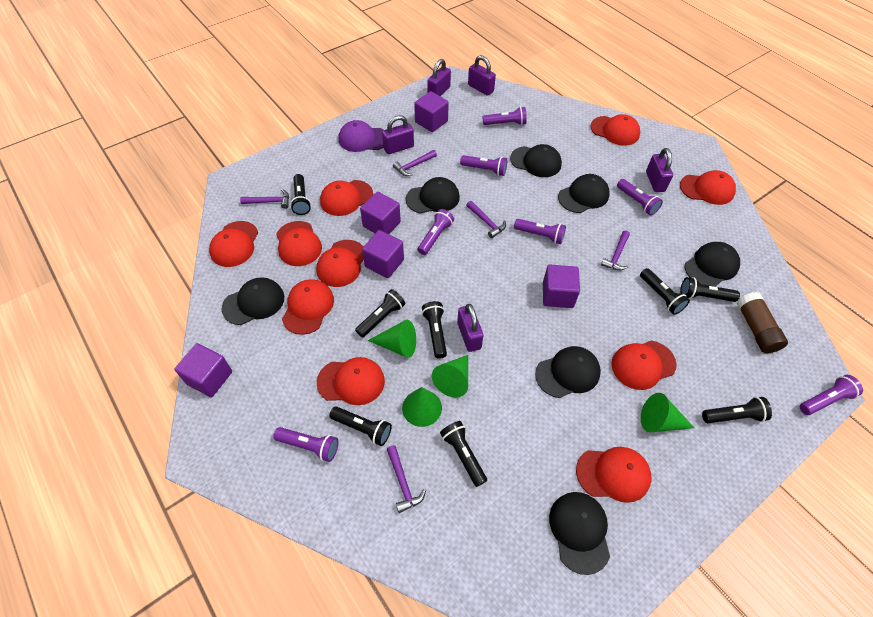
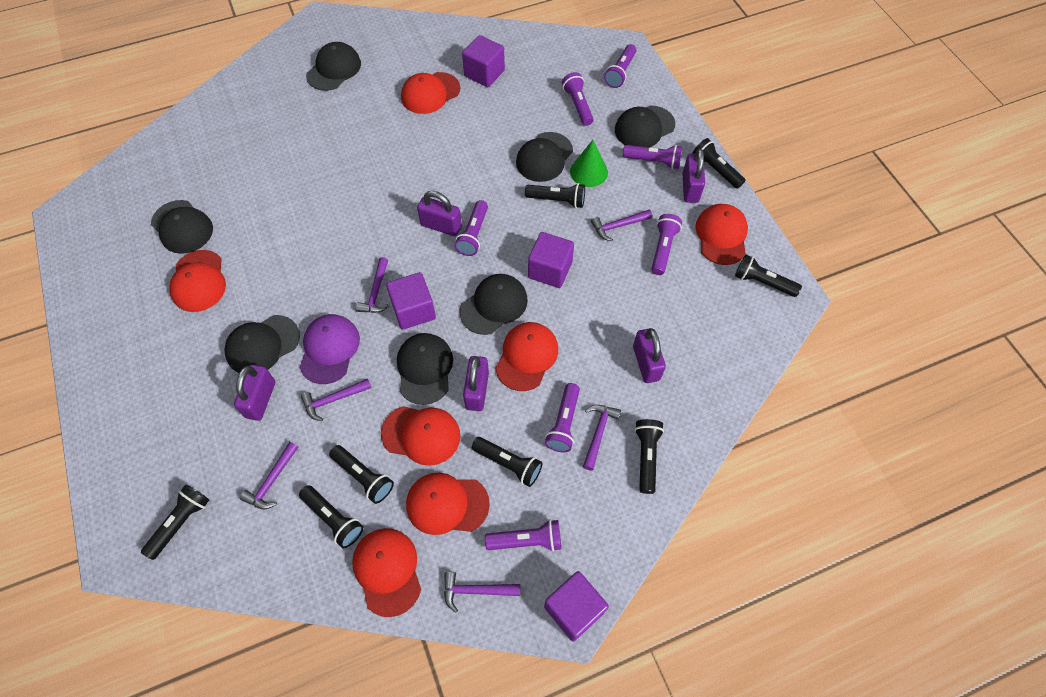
brown glue stick: [737,292,788,353] = 1 -> none = 0
green cone: [368,320,416,358] [402,387,442,427] [432,355,468,398] [641,393,694,432] = 4 -> [570,140,608,187] = 1
purple cube: [174,343,232,397] [360,192,401,234] [362,230,404,278] [414,91,449,132] [543,265,580,308] = 5 -> [386,272,436,330] [462,35,505,87] [528,232,574,288] [544,571,609,641] = 4
purple hammer: [240,189,289,209] [387,445,426,513] [393,150,437,176] [466,201,506,238] [601,231,630,270] = 5 -> [240,442,299,509] [301,379,371,421] [356,257,389,313] [444,572,520,613] [583,405,621,471] [591,210,652,241] = 6
red cap: [209,221,258,267] [276,221,322,266] [282,279,334,335] [316,240,364,287] [317,357,385,405] [320,180,373,216] [576,447,652,503] [591,114,640,146] [611,341,677,390] [680,170,736,205] = 10 -> [169,250,226,312] [352,528,421,617] [381,406,461,466] [401,72,460,114] [406,473,490,535] [495,322,558,391] [695,204,748,265] = 7

